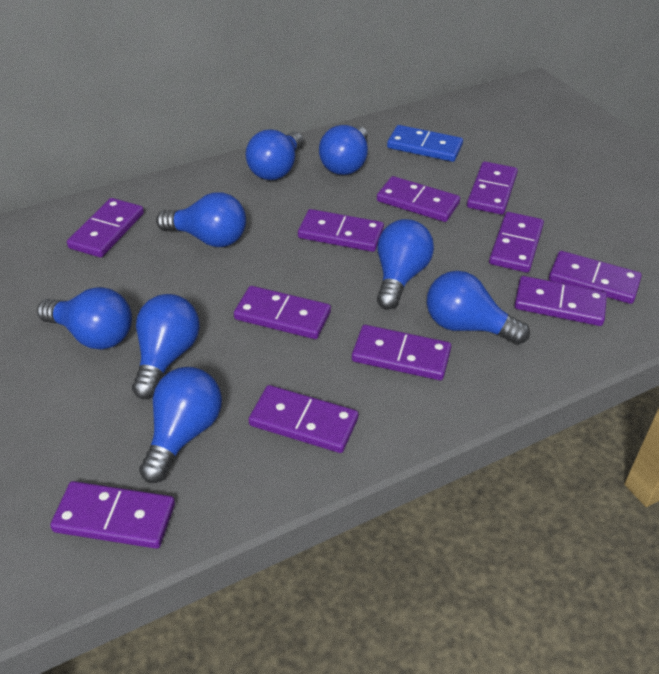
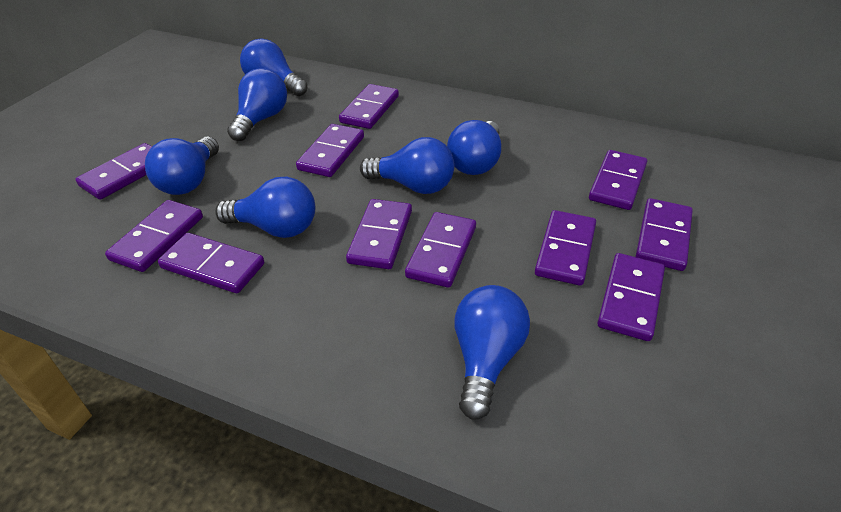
blue domino: [387,125,463,162] = 1 -> none = 0
blue light bulb: [37,287,132,350] [132,294,200,399] [139,367,222,483] [156,192,246,247] [246,130,304,180] [319,125,368,175] [377,219,434,310] [427,271,530,345] = 8 -> [145,137,219,195] [215,177,315,238] [227,68,287,141] [240,39,308,96] [360,137,454,194] [447,120,501,175] [454,285,530,420] = 7

